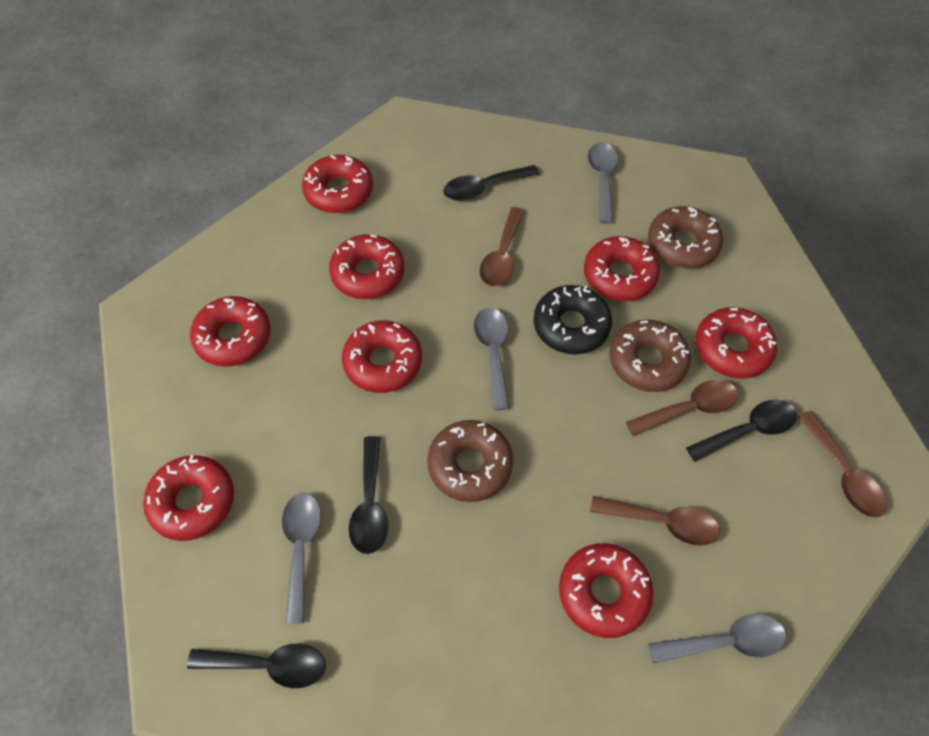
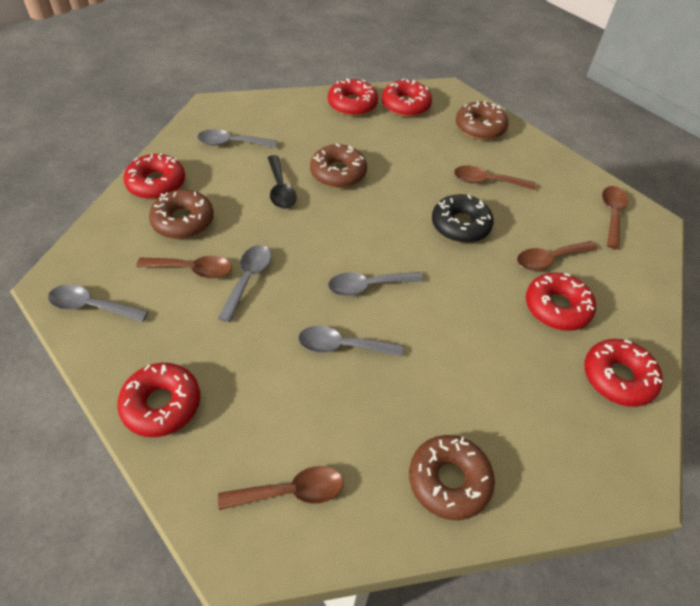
black spoon: [187,643,326,688] [349,436,388,554] [443,165,539,201] [686,400,797,461] = 4 -> [268,155,297,209] = 1
brown donut: [427,420,513,502] [610,320,691,392] [648,206,723,269] = 3 -> [149,190,214,239] [310,144,367,188] [409,435,495,520] [456,101,509,140] = 4
brown spoon: [480,207,524,287] [590,496,720,546] [626,380,738,436] [798,410,886,518] = 4 -> [136,256,232,279] [218,466,343,510] [454,165,536,190] [517,241,597,271] [602,186,628,249] = 5
grey spoon: [282,493,321,624] [474,308,509,410] [588,142,618,224] [648,614,786,663] = 4 -> [48,284,149,322] [197,129,277,148] [218,245,271,322] [298,326,403,357] [328,272,423,296] = 5
red donut: [143,455,234,541] [190,296,271,367] [302,155,373,213] [329,234,404,299] [342,321,422,393] [559,543,653,638] [584,236,660,301] [696,307,777,379] = 8 -> [117,363,200,437] [123,153,185,199] [328,79,378,116] [382,78,432,117] [526,272,596,331] [584,339,663,407] = 6

